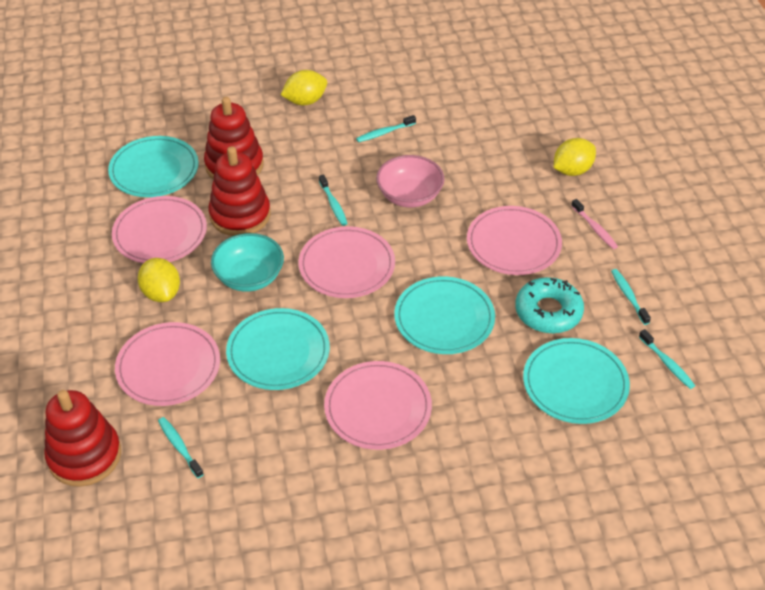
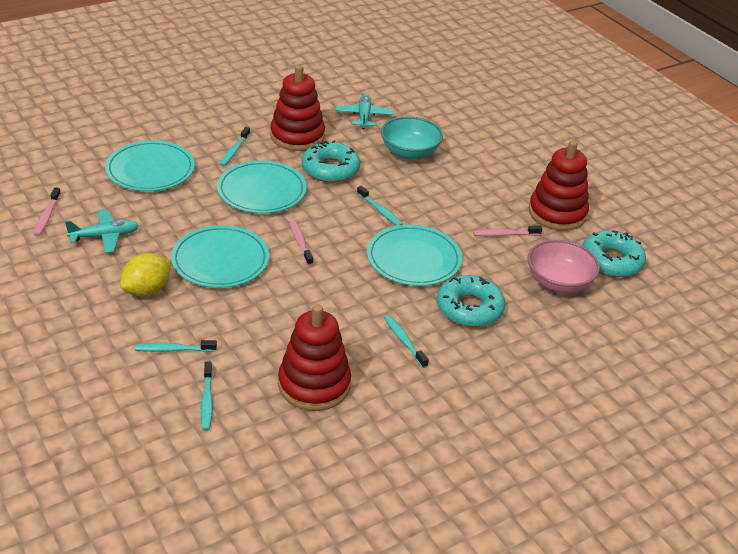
pink plate: [112,196,207,263] [115,322,220,406] [299,226,395,298] [324,361,432,450] [467,206,562,275] = 5 -> none = 0
pink toothbrush: [571,199,618,249] = 1 -> [34,187,61,236] [289,220,313,266] [473,226,542,236] = 3
turquoise donut: [515,277,584,334] = 1 -> [302,140,360,183] [437,275,505,327] [582,230,646,277] = 3
turquoise plane: none = 0 -> [65,209,139,253] [335,94,394,129] = 2
yellow lemon: [138,258,180,302] [281,70,327,106] [554,138,596,176] = 3 -> [120,253,171,296] = 1

